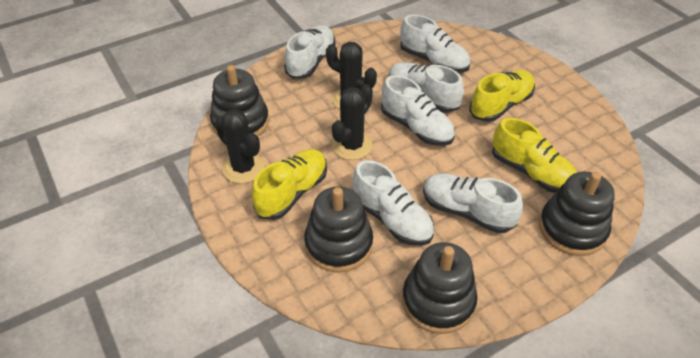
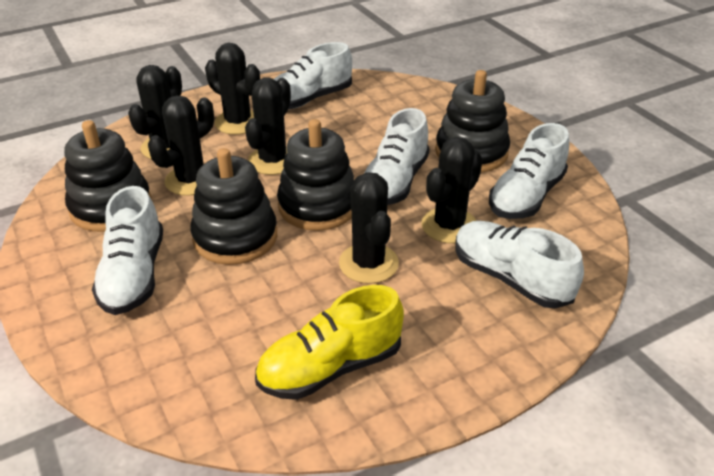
black cactus: [215,109,264,184] [326,42,377,109] [332,84,373,160] = 3 -> [128,65,182,159] [148,95,214,196] [205,43,260,135] [245,78,291,175] [339,172,399,284] [421,137,483,243] = 6
white shoe: [284,25,336,79] [352,160,434,246] [381,75,455,146] [389,62,464,113] [400,15,471,73] [423,173,523,233] = 6 -> [92,186,163,315] [274,42,352,109] [365,108,430,205] [455,221,584,308] [489,123,569,219] = 5
yellow shoe: [252,149,327,220] [469,70,535,122] [492,118,577,193] = 3 -> [255,285,404,400] = 1

